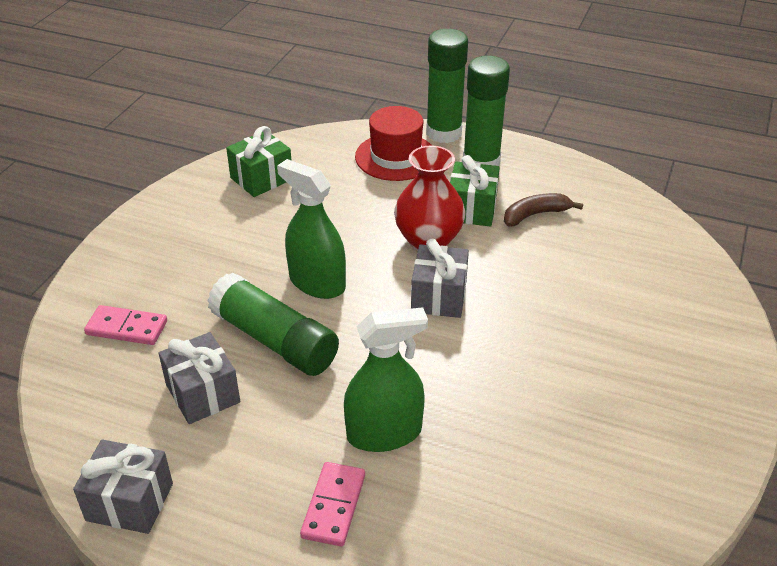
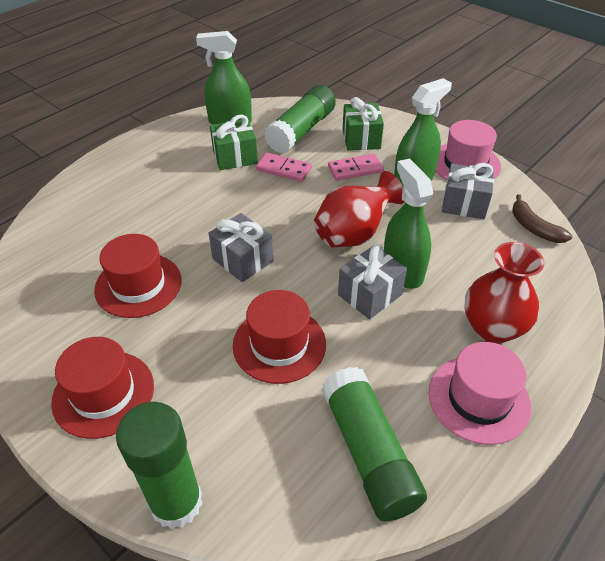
green spray bottle: [277,159,346,299] [344,307,428,452] = 2 -> [196,31,252,125] [384,158,433,289] [394,78,452,187] = 3
pink hat: none = 0 -> [428,342,531,445] [435,120,501,180] = 2
red hat: [355,106,432,181] = 1 -> [51,337,154,439] [94,234,181,318] [233,290,326,384] = 3
red vase: [394,145,465,251] = 1 -> [314,171,405,248] [464,242,544,344] = 2

